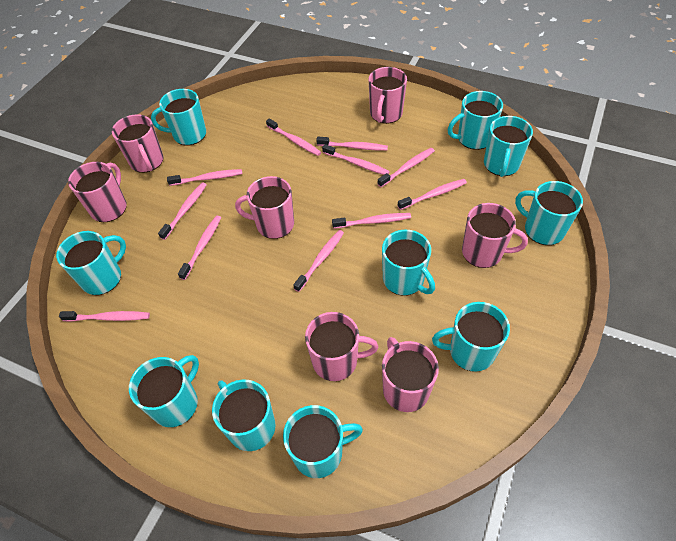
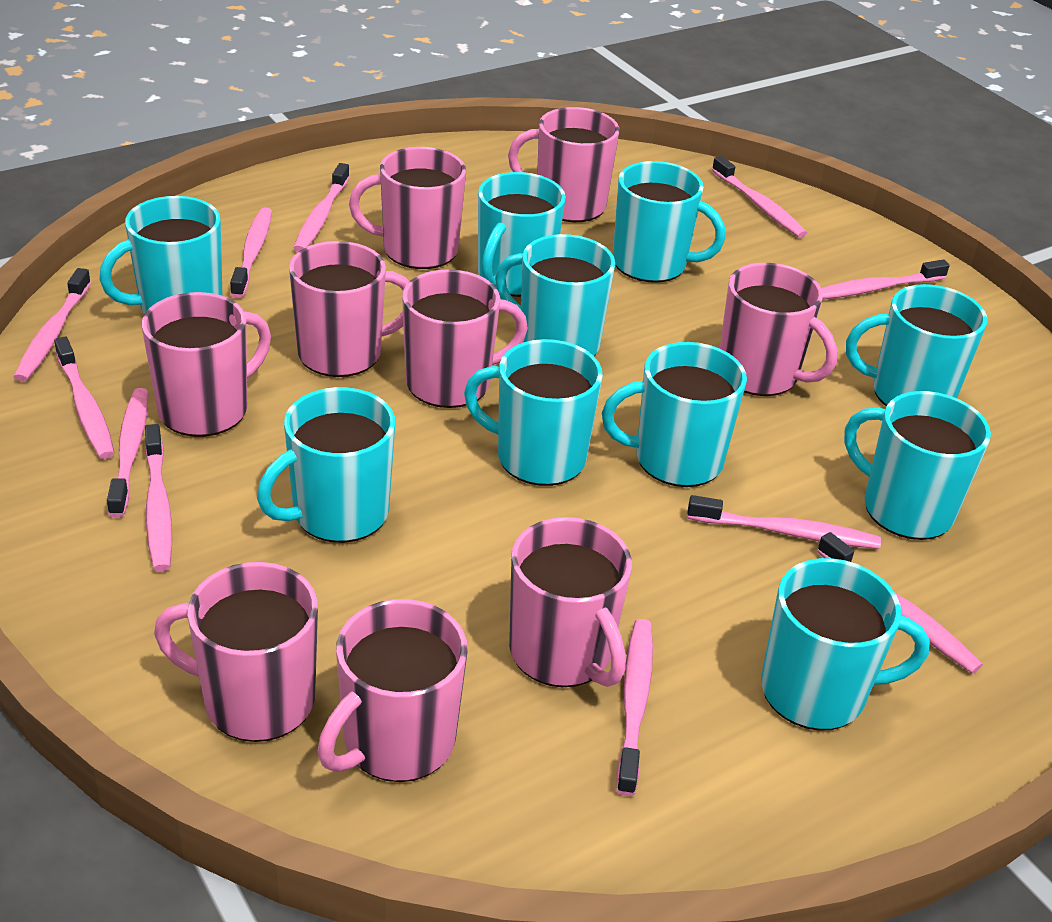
pink mug: [68,162,127,222] [112,114,163,173] [235,176,294,239] [305,312,378,381] [368,67,407,124] [382,337,439,412] [462,203,528,268] = 7 -> [142,292,271,437] [154,562,318,742] [289,241,410,377] [318,599,467,782] [349,147,466,269] [402,269,528,408] [508,107,619,222] [509,517,632,687] [720,263,837,396] = 9

